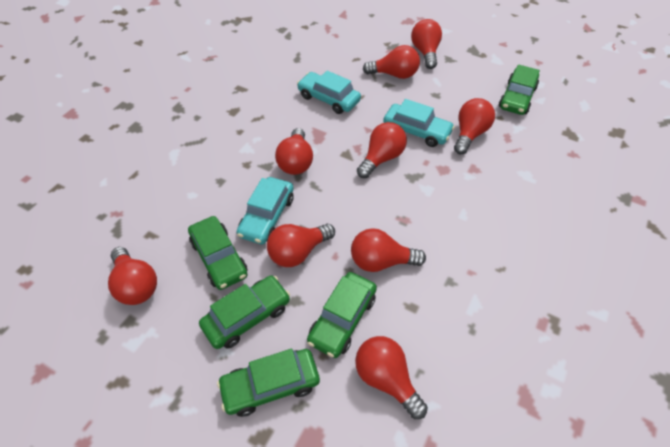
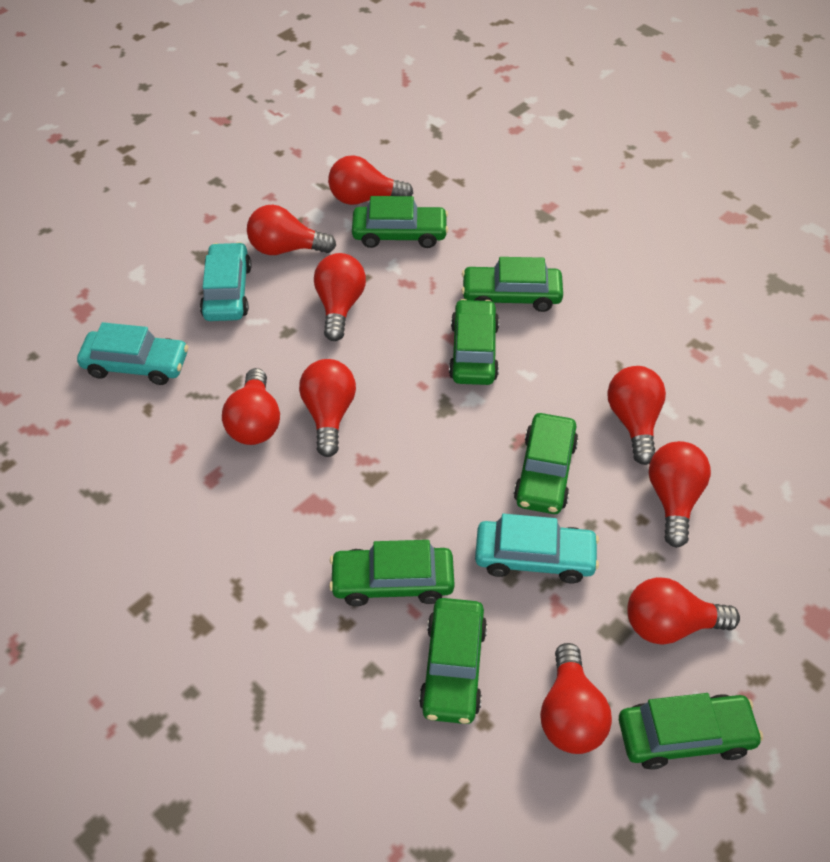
green car: [188,216,248,290] [199,275,290,349] [217,349,320,417] [307,272,377,358] [499,64,540,115] = 5 -> [329,540,455,606] [352,196,448,248] [419,598,487,724] [449,299,499,385] [461,257,563,312] [514,413,578,514] [619,693,763,770] = 7

